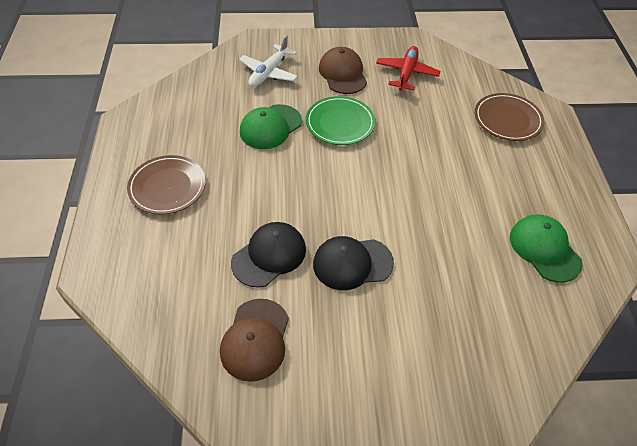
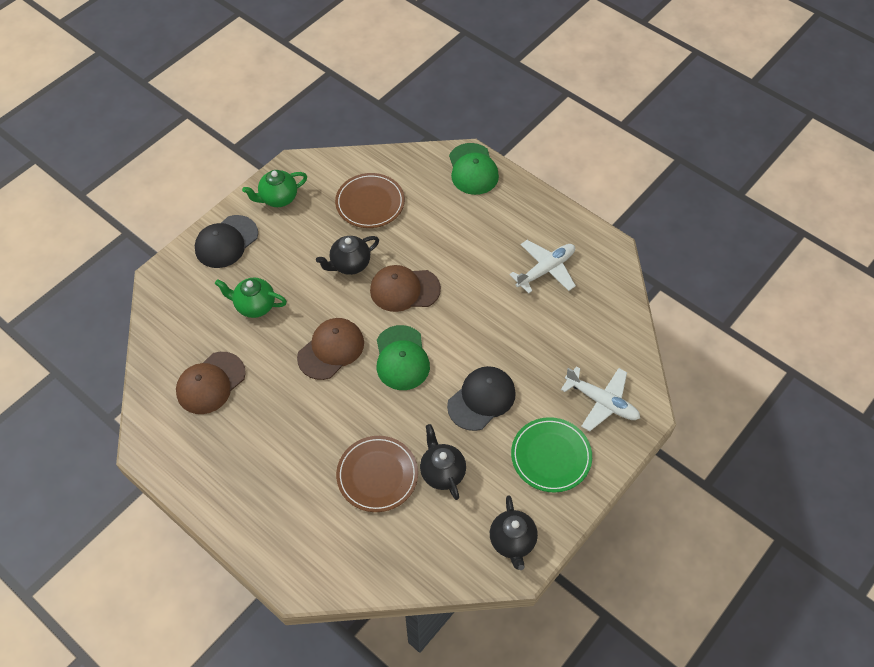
black teapot: none = 0 -> [316,236,379,275] [420,424,466,500] [490,496,538,570] = 3
brown cap: [220,299,289,382] [319,47,367,94] = 2 -> [176,352,246,414] [297,318,364,380] [370,265,441,312] = 3
green teapot: none = 0 -> [215,278,287,318] [242,170,307,207] = 2
red plane: [376,46,440,91] = 1 -> none = 0
white plane: [239,35,298,87] = 1 -> [509,240,576,294] [561,366,640,431] = 2

